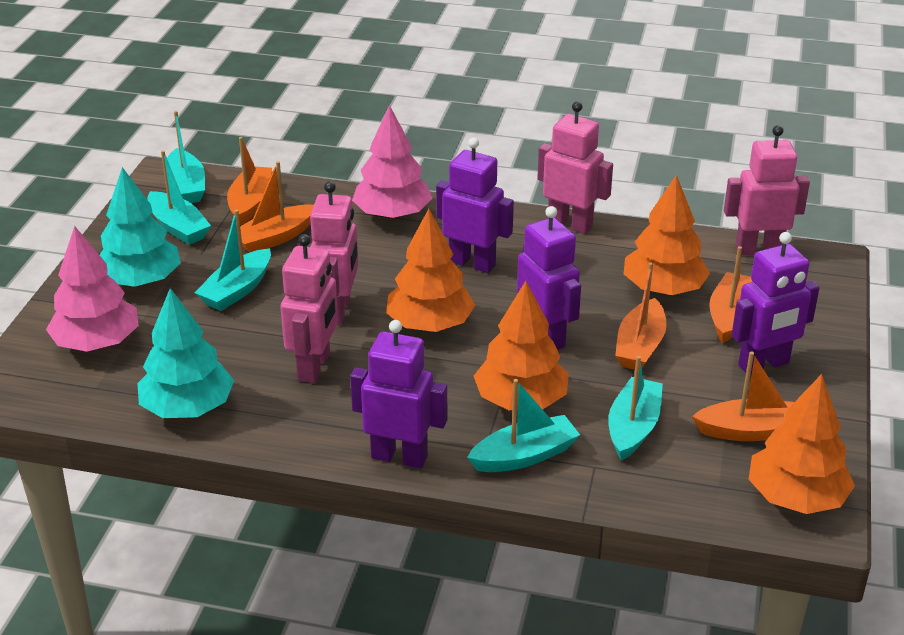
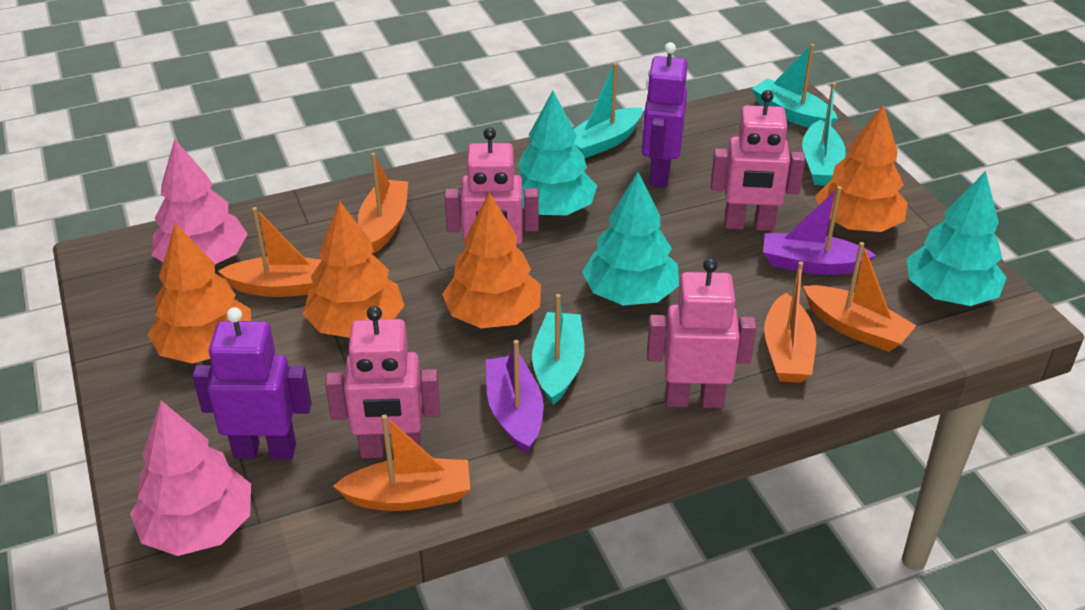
purple boat: none = 0 -> [486,340,544,454] [763,186,876,275] = 2
purple robot: [350,320,447,468] [436,137,514,273] [517,206,581,350] [732,232,819,375] = 4 -> [192,307,312,459] [642,42,688,187] = 2
turquoise boat: [147,150,211,245] [167,111,205,203] [195,210,271,311] [467,379,580,472] [608,356,663,461] = 5 -> [532,294,585,405] [574,63,643,159] [751,44,838,128] [802,82,845,186] = 4
turquoise tree: [100,167,181,287] [137,288,234,418] = 2 -> [517,91,597,216] [582,172,679,306] [906,171,1007,306] = 3

